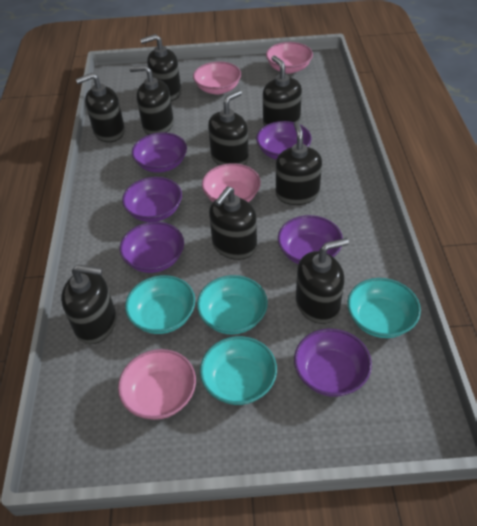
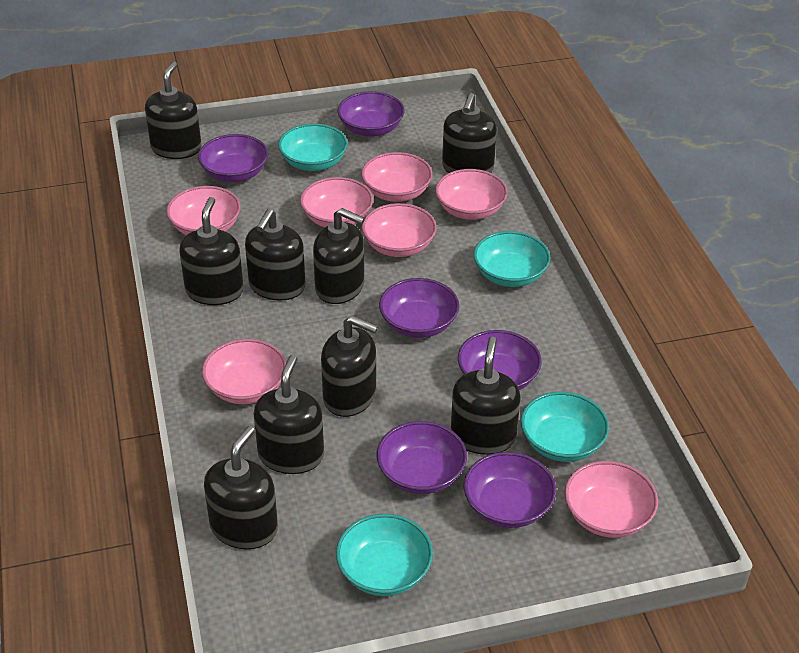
pink bowl: [118,349,196,420] [193,61,241,95] [202,163,261,202] [266,42,313,74] = 4 -> [166,186,241,235] [202,339,286,404] [300,177,373,227] [361,152,433,202] [362,203,437,257] [435,169,508,220] [564,461,658,538] = 7

